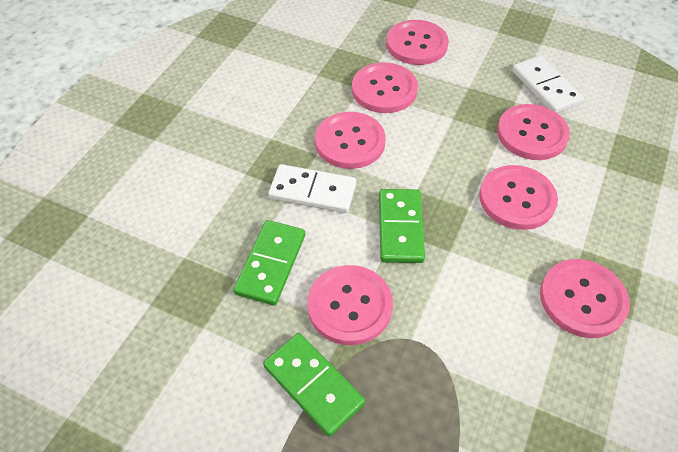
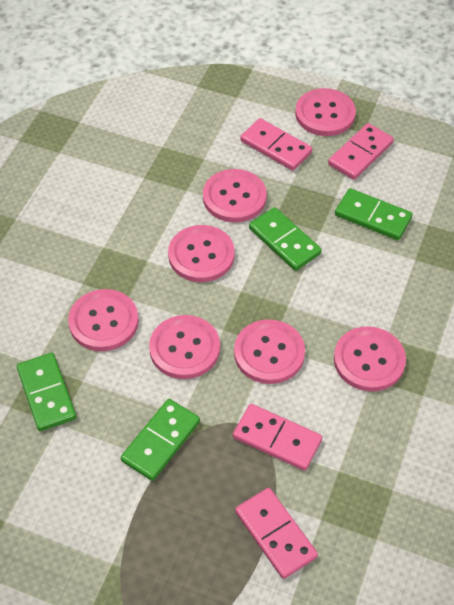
green domino: [234,220,305,305] [263,333,365,437] [379,189,425,263] = 3 -> [17,353,76,431] [121,399,200,481] [249,207,322,271] [335,188,413,240] = 4
pink domino: none = 0 -> [233,404,322,471] [235,488,318,579] [240,118,312,171] [328,123,394,180] = 4
white domino: [268,164,356,213] [512,56,584,113] = 2 -> none = 0

